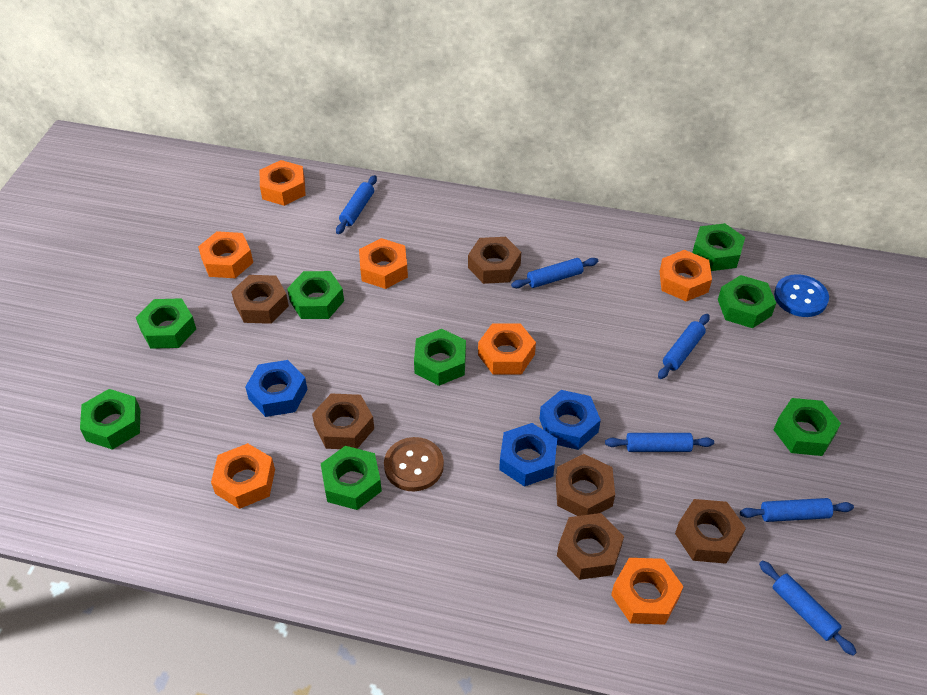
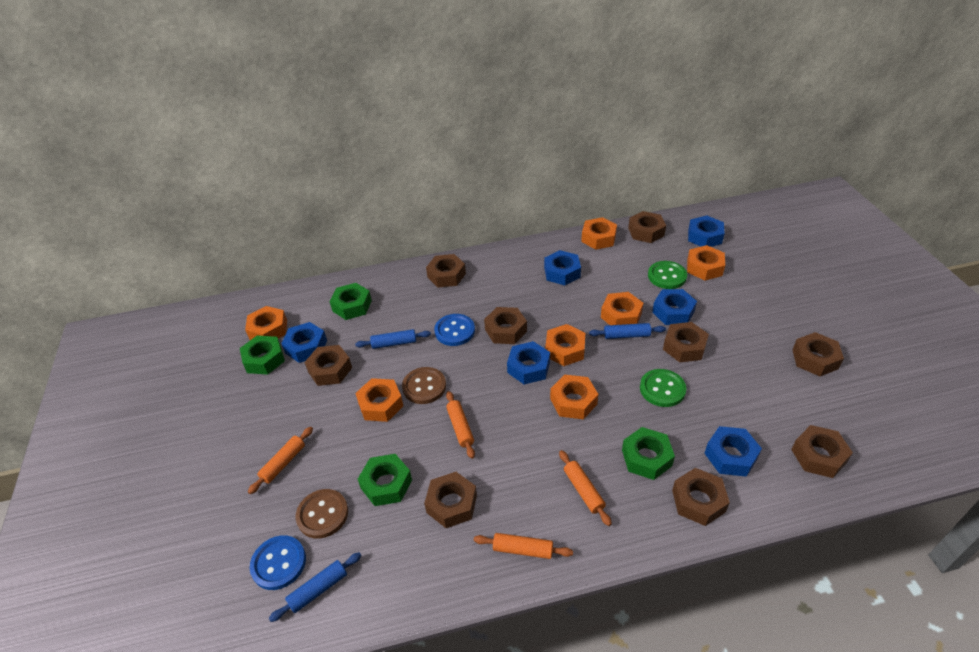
blue button: [774,274,829,317] = 1 -> [250,535,306,590] [434,314,475,346] = 2
blue nut: [245,360,308,417] [499,423,557,487] [539,390,601,450] = 3 -> [281,322,327,363] [507,341,550,385] [544,250,581,285] [652,289,697,325] [688,216,725,247] [704,426,762,477] = 6
blue rolling pin: [336,175,377,234] [511,258,598,288] [605,433,714,452] [658,314,710,379] [740,498,854,522] [759,560,857,656] = 6 -> [269,552,362,622] [355,329,431,349] [589,323,666,339] = 3
brown button: [384,437,444,491] = 1 -> [296,489,348,539] [402,367,446,404] = 2
brown nut: [231,275,289,324] [312,393,374,449] [468,237,521,284] [556,454,615,516] [557,513,624,580] [675,499,746,564] = 6 -> [305,345,352,386] [424,472,477,528] [426,254,466,288] [484,307,527,344] [628,211,666,243] [663,322,709,363] [672,468,730,526] [791,425,853,478] [792,332,844,376] = 9
green button: none = 0 -> [640,369,686,407] [648,261,687,289] = 2
green nut: [80,389,140,450] [136,298,196,349] [287,271,344,319] [321,446,382,510] [414,329,466,386] [692,223,745,271] [718,275,776,328] [774,398,841,456] = 8 -> [240,336,285,375] [329,283,372,320] [358,454,412,506] [622,427,675,480] = 4
orange rolling pin: none = 0 -> [248,427,313,494] [446,391,475,459] [474,533,573,559] [559,450,612,526] = 4

